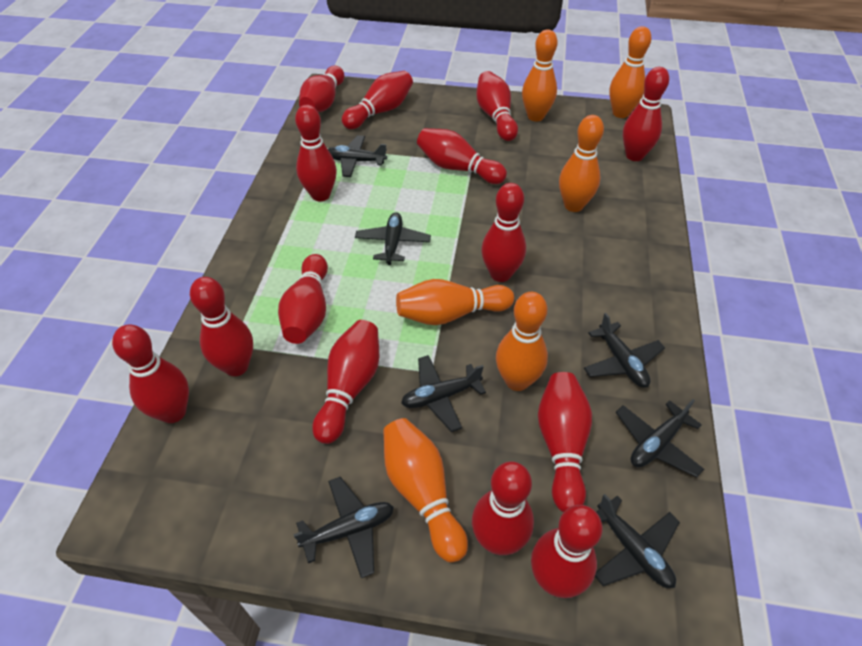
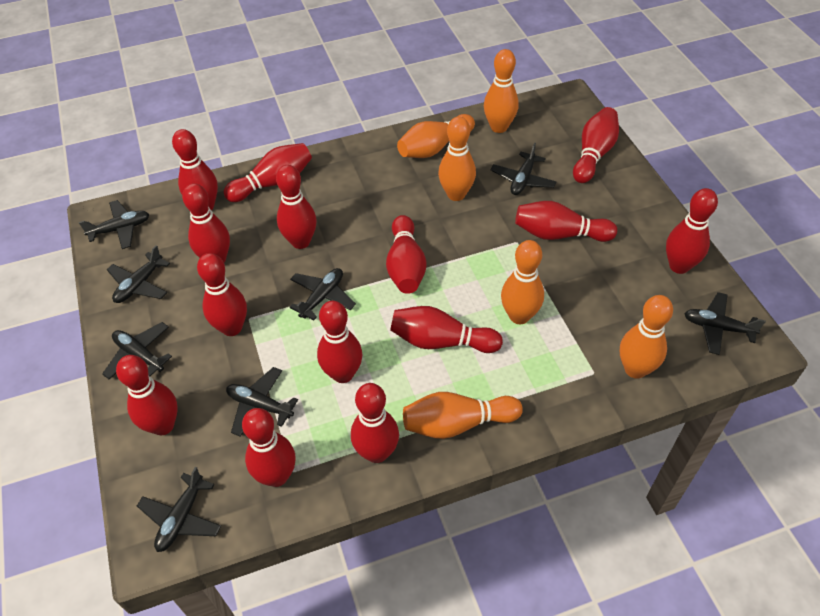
black plane: [294,477,394,578] [328,135,387,177] [355,212,431,265] [401,355,486,432] [584,313,665,388] [595,494,680,588] [615,399,704,477] = 7 -> [79,200,149,249] [102,322,172,379] [107,245,170,303] [137,467,221,552] [226,367,298,436] [290,268,356,320] [490,143,557,195] [684,292,766,355] = 8

